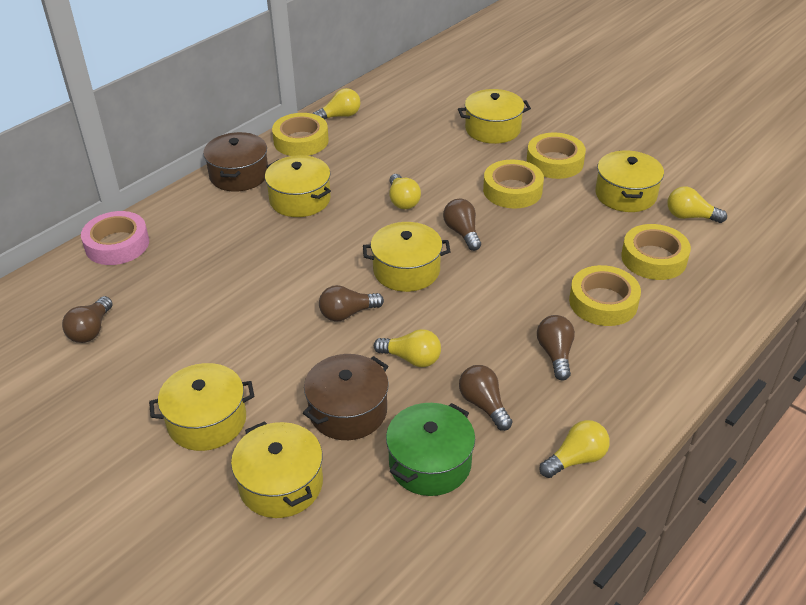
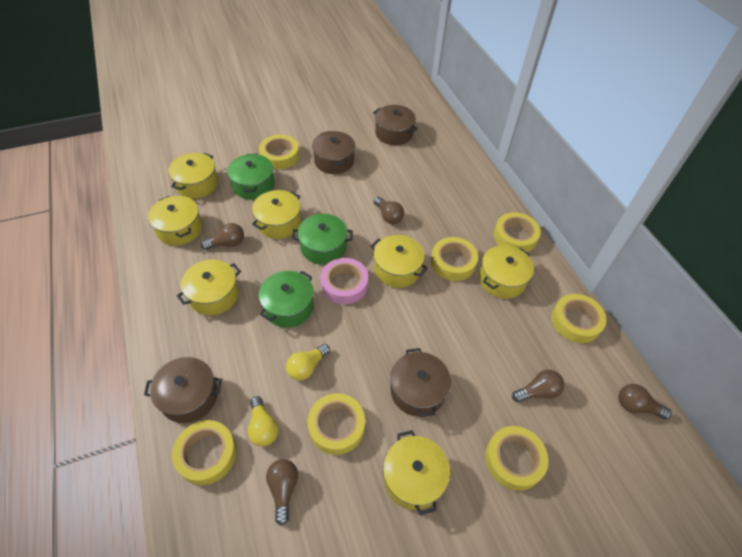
brown pot: [203,132,268,192] [303,354,389,440] = 2 -> [144,357,222,423] [312,131,355,174] [373,105,418,145] [390,348,451,417] = 4
green pot: [386,403,475,496] = 1 -> [227,154,275,200] [259,271,314,328] [292,214,353,265] = 3
yellow light bulb: [312,88,360,120] [374,329,441,367] [389,174,421,209] [540,420,610,478] [668,186,727,223] = 5 -> [247,396,279,446] [286,344,330,380] = 2
yellow pot: [149,363,254,451] [231,421,323,518] [265,155,331,217] [363,222,451,292] [458,89,531,144] [595,150,664,212] = 6 -> [148,196,202,246] [168,153,218,199] [177,259,241,315] [252,190,301,239] [371,235,428,288] [383,430,450,515] [479,245,534,299] = 7
yellow tape: [272,113,329,156] [483,159,544,209] [527,133,586,179] [569,265,641,326] [621,224,691,280] = 5 -> [172,420,237,485] [259,135,299,169] [307,393,365,455] [431,237,478,281] [485,426,548,491] [493,212,541,252] [551,294,607,343] = 7

